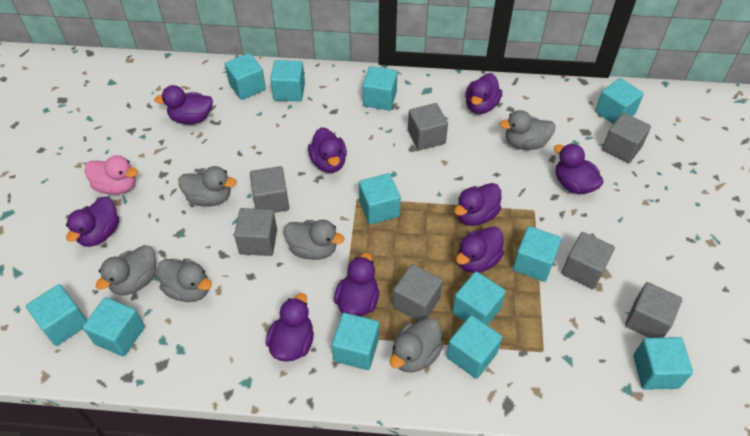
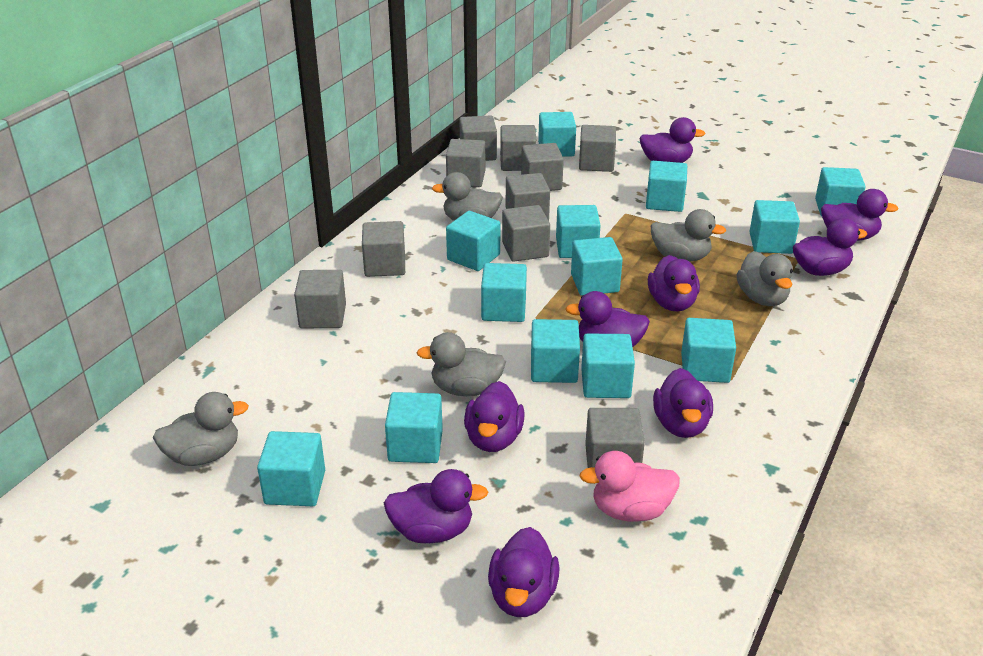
grey cube: [234,208,277,256] [250,166,289,213] [393,264,443,321] [408,103,448,150] [562,232,615,289] [602,113,651,163] [625,282,682,338] = 7 -> [294,270,346,328] [362,221,405,277] [446,139,485,187] [459,115,497,161] [500,125,537,171] [502,205,550,262] [506,173,550,221] [521,143,564,191] [579,125,616,172] [585,408,645,468] = 10
grey duck: [96,245,156,295] [157,258,212,302] [178,166,236,207] [284,220,344,260] [390,318,443,373] [499,110,555,150] = 6 -> [153,392,249,466] [417,332,506,396] [432,172,503,221] [651,209,726,262] [737,251,793,306] = 5
turquoise cube: [26,284,87,346] [83,297,145,357] [225,53,266,100] [270,60,305,101] [332,313,379,370] [359,173,401,224] [363,66,397,110] [446,315,502,379] [452,271,506,326] [513,226,562,282] [595,78,644,124] [633,337,693,390] = 12 -> [257,431,325,506] [385,392,443,463] [446,211,500,271] [481,263,527,322] [531,319,580,383] [538,112,576,157] [556,205,601,258] [571,237,623,296] [581,334,635,398] [646,161,687,212] [681,318,736,383] [750,200,800,254] [815,167,866,216] = 13

